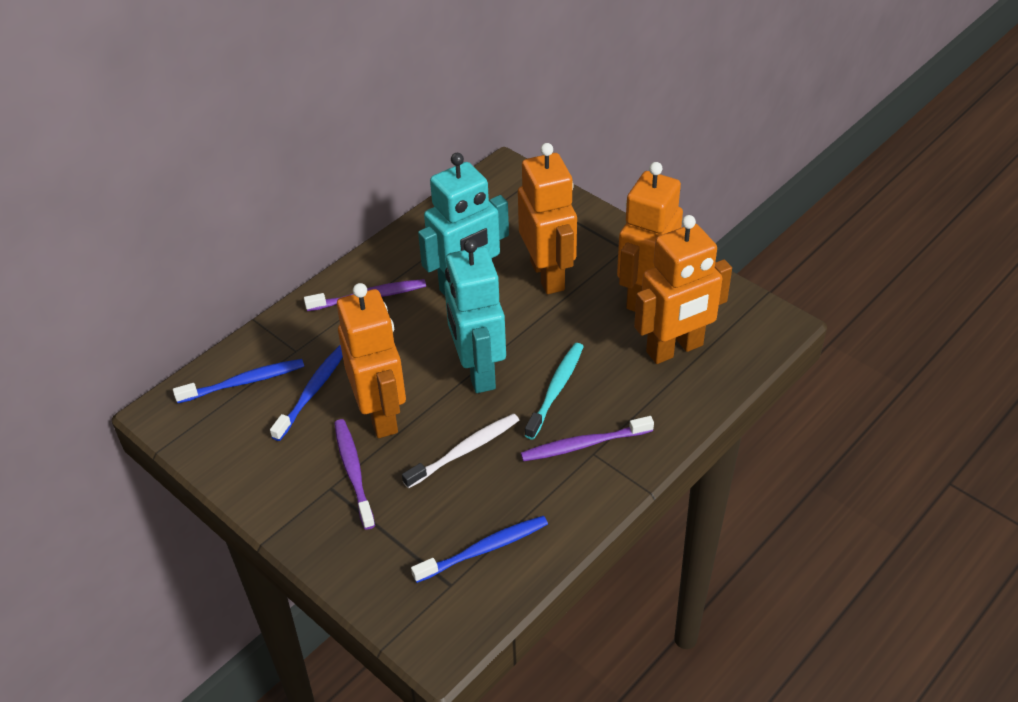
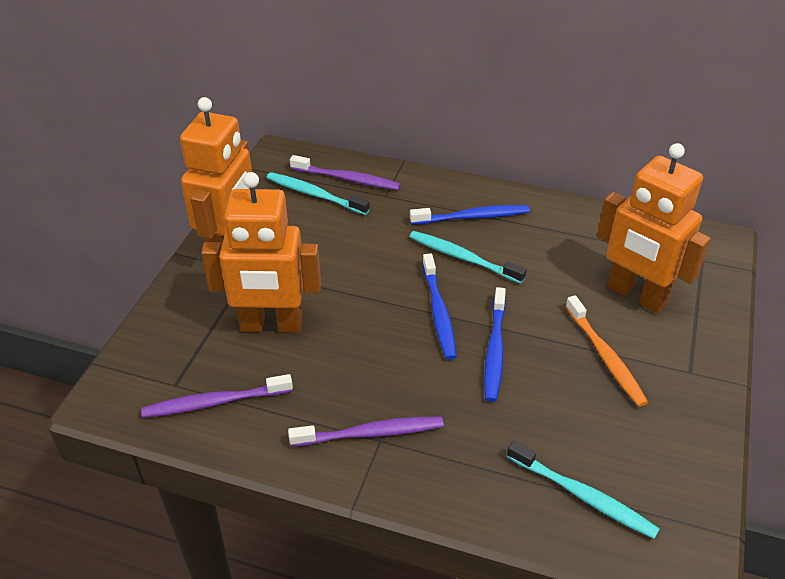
orange robot: [337,283,406,438] [518,143,577,294] [617,162,683,312] [634,215,732,364] = 4 -> [180,97,252,247] [201,172,321,333] [597,143,711,313] = 3
orange toothbrush: none = 0 -> [565,295,648,407] = 1
turquoise robot: [418,153,509,296] [444,239,506,393] = 2 -> none = 0
turquoise toothbrush: [525,343,584,439] = 1 -> [267,172,370,215] [409,231,527,284] [507,441,660,539] = 3
white toothbrush: [402,413,519,489] = 1 -> none = 0

